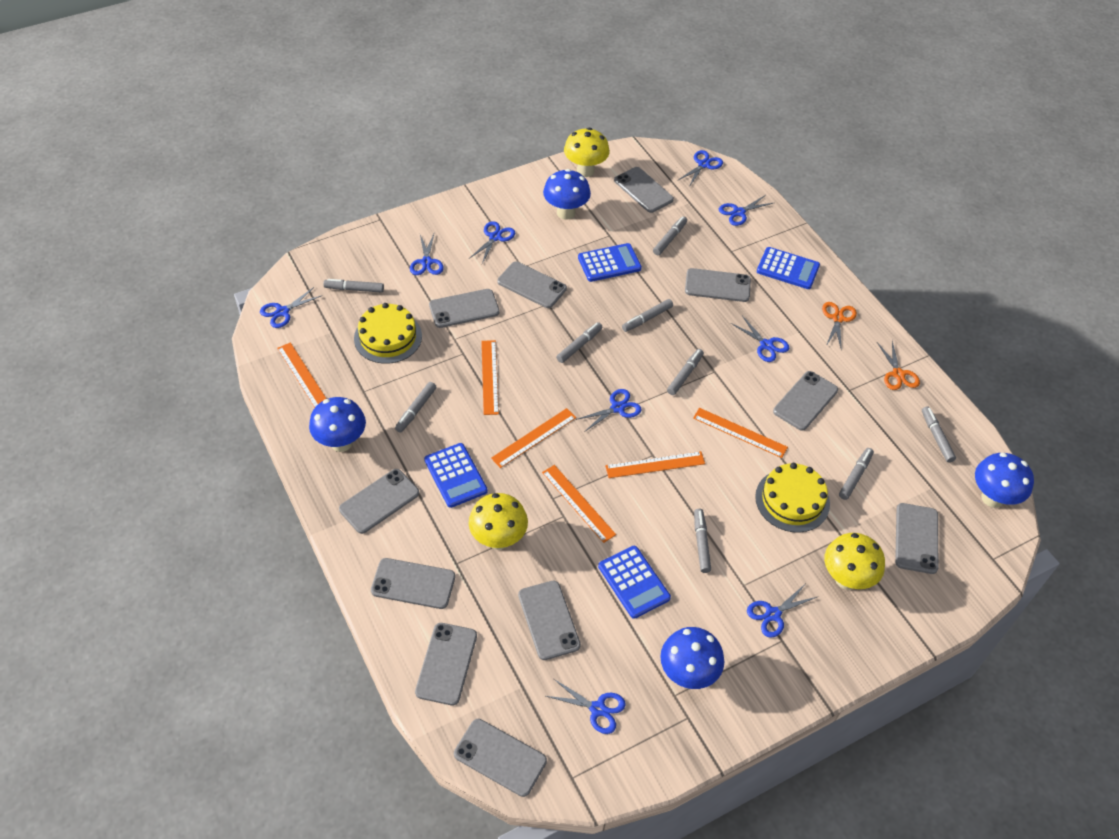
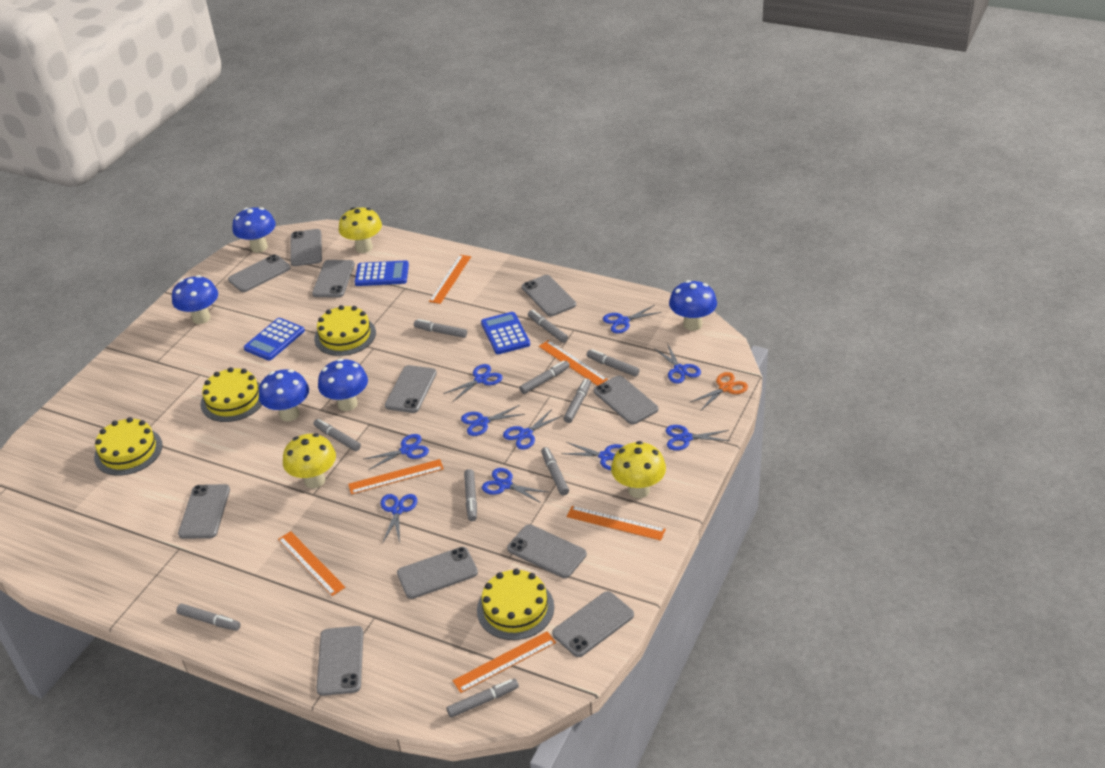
blue calculator: [424,443,488,508] [578,243,642,282] [598,546,671,619] [757,247,820,289] = 4 -> [244,318,305,360] [355,260,409,286] [481,312,530,354] = 3
blue mushroom: [309,397,366,452] [543,169,591,220] [660,627,724,689] [975,453,1034,508] = 4 -> [172,275,218,324] [233,207,276,253] [259,369,309,421] [318,359,368,411] [669,280,717,331] = 5
blue scissors: [260,287,323,328] [410,232,443,275] [469,221,515,264] [546,679,626,734] [576,389,642,431] [677,150,723,187] [719,195,773,226] [731,316,789,362] [747,584,817,638] = 9 -> [364,434,429,470] [380,494,418,544] [443,364,503,402] [461,405,525,436] [482,468,547,503] [503,409,563,450] [561,442,623,470] [603,305,662,333] [654,343,701,384] [666,425,730,451] = 10
grey marker: [323,279,384,293] [395,382,436,432] [556,322,602,363] [622,299,673,332] [653,216,687,255] [667,349,704,395] [694,509,711,573] [839,448,874,500] [922,406,956,463] = 9 -> [176,603,241,631] [314,419,361,451] [414,319,467,338] [447,679,519,718] [464,469,477,521] [519,360,570,394] [528,310,568,343] [541,447,569,496] [563,378,591,423] [587,349,640,377] = 10
orange scissors: [822,302,857,348] [877,341,920,390] = 2 -> [689,372,748,411] = 1
yellow cake: [354,303,422,364] [755,463,830,532] = 2 -> [94,417,163,476] [200,367,262,422] [314,305,376,356] [477,569,554,640] = 4

